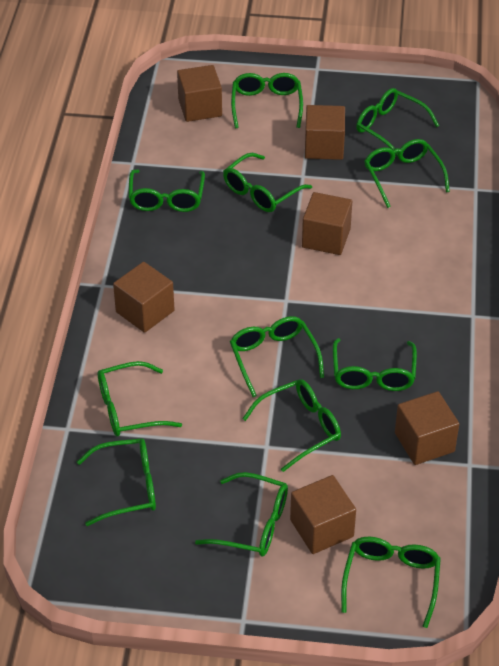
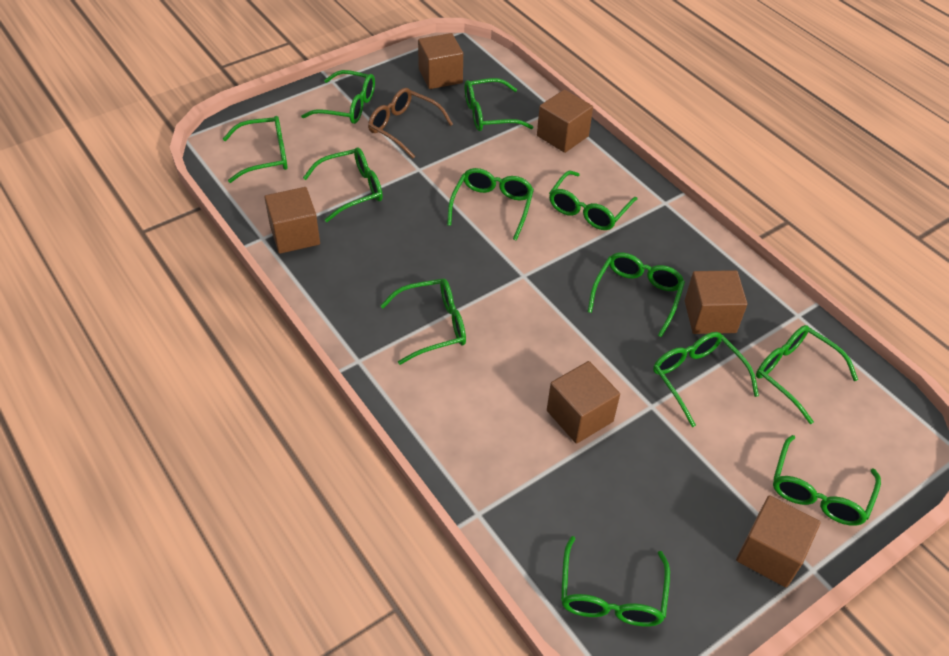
brown glasses: none = 0 -> [368,88,453,158] = 1

